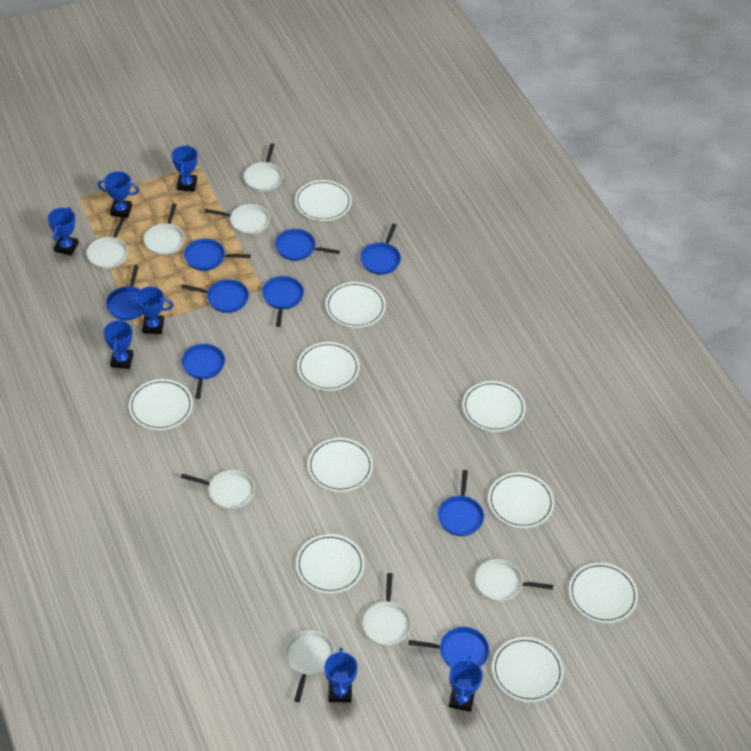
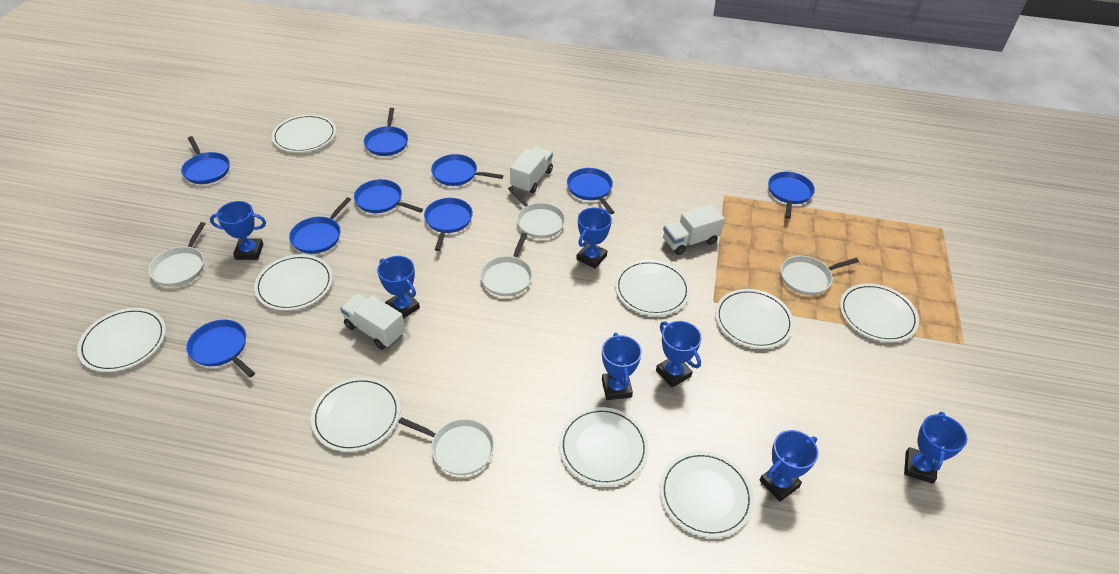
white pan: [86,217,128,269] [144,204,185,255] [181,470,255,509] [205,204,270,235] [244,143,283,192] [285,630,335,702] [362,573,412,646] [475,559,553,602] = 8 -> [149,222,206,287] [398,417,494,475] [480,233,532,296] [508,186,565,238] [781,256,859,295] = 5
white plate: [129,379,193,430] [295,180,352,221] [296,534,365,594] [297,342,360,391] [307,438,373,492] [325,282,386,328] [462,381,526,432] [488,472,554,528] [492,637,564,702] [569,563,638,623] = 10 -> [77,308,166,372] [254,254,333,311] [272,114,336,153] [311,377,400,452] [559,407,649,486] [615,260,690,316] [660,451,754,538] [715,289,794,349] [840,283,919,342] = 9
white truck: none = 0 -> [340,294,405,350] [510,147,553,193] [663,204,725,255] = 3

